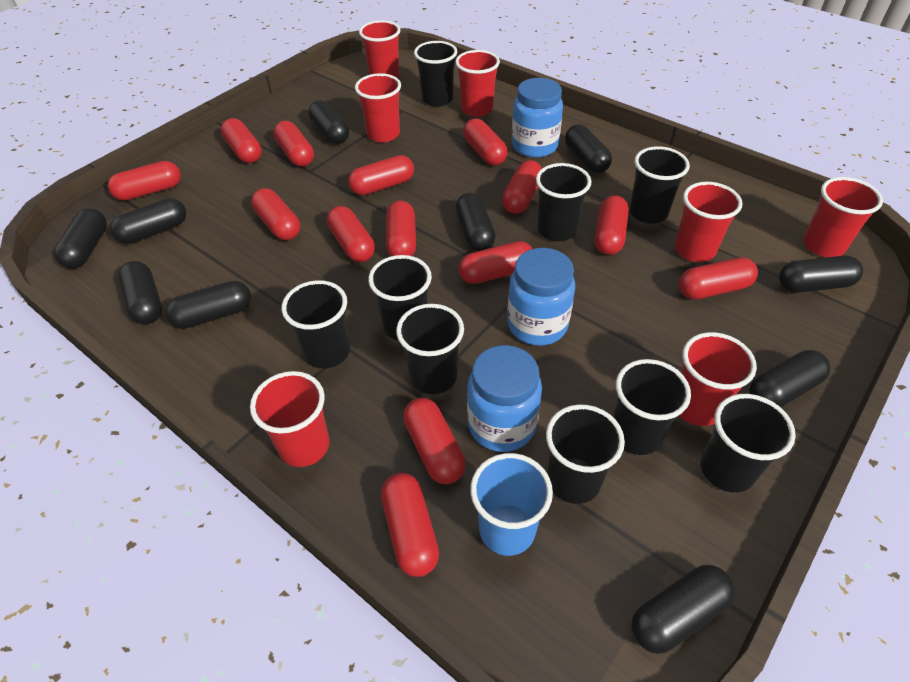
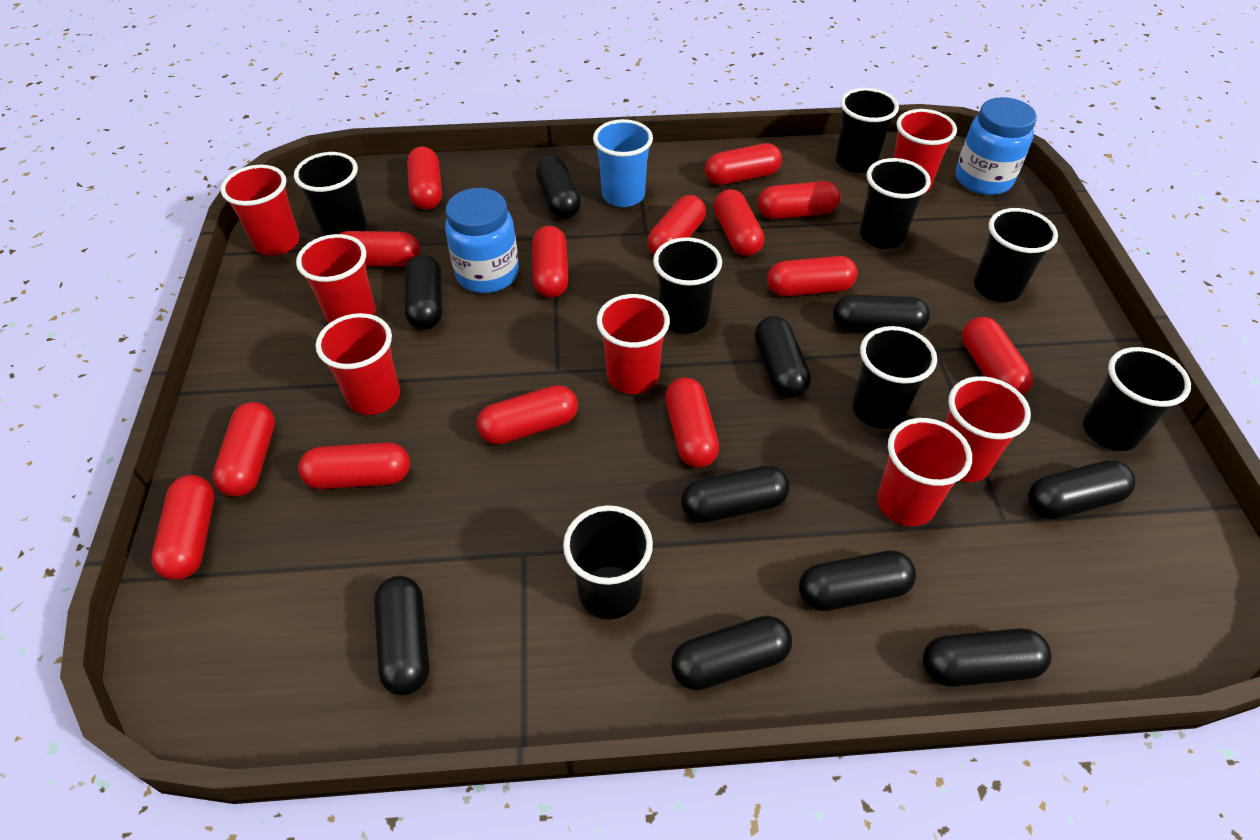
black cup: [282,280,350,368] [368,255,432,341] [396,304,464,394] [414,41,457,107] [536,163,591,241] [546,404,625,504] [613,359,691,455] [630,146,690,224] [701,394,796,493] = 9 -> [294,152,367,236] [563,505,653,619] [653,237,722,334] [835,88,899,173] [852,326,937,429] [860,158,931,249] [974,208,1058,302] [1083,347,1191,451] = 8
blue jar: [467,345,542,452] [507,248,575,346] [512,78,563,158] = 3 -> [445,188,519,293] [956,97,1037,195] = 2

